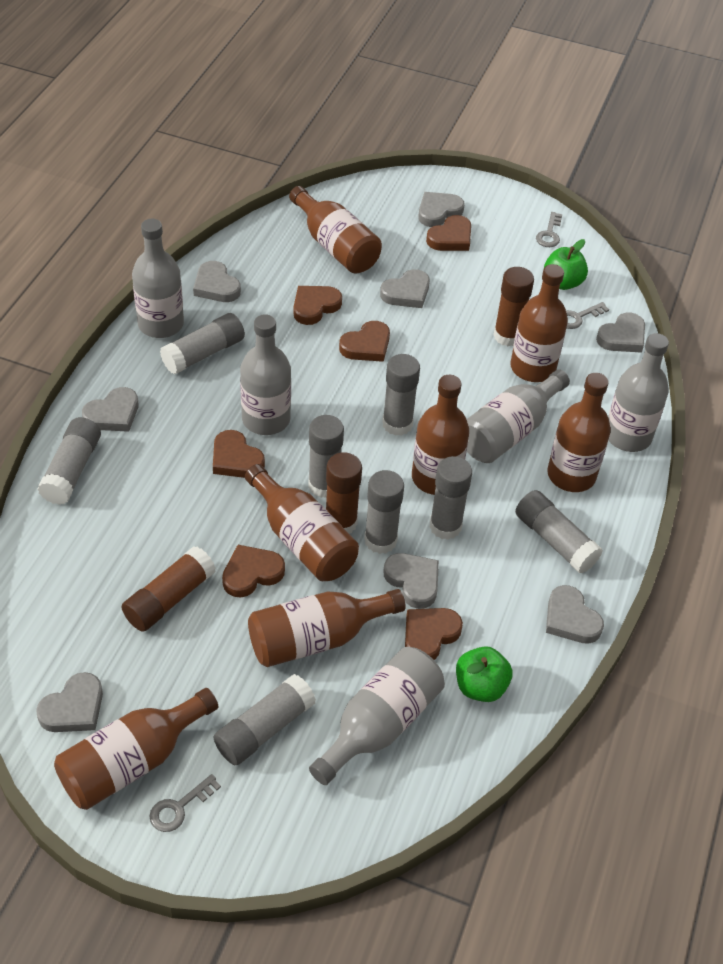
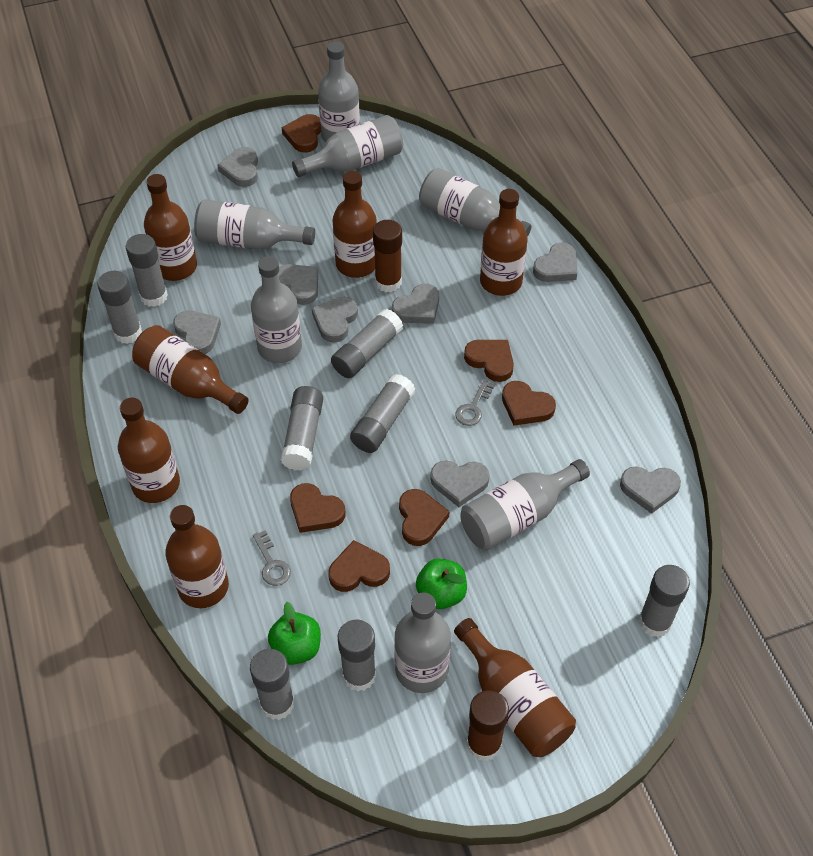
brown glue stick: [122,546,216,632] [326,452,362,534] [493,267,534,346] = 3 -> [373,220,402,292] [467,690,509,761] = 2
grey bottle: [132,219,184,338] [240,314,291,435] [309,647,445,785] [466,369,570,463] [608,333,669,452] = 5 -> [194,199,315,250] [251,256,302,363] [292,115,403,177] [318,42,360,142] [394,592,451,693] [419,168,531,237] [460,459,590,550] = 7
grey key: [149,774,221,832] [536,212,562,247] [566,302,609,329] = 3 -> [253,530,291,586] [455,380,495,426] = 2

